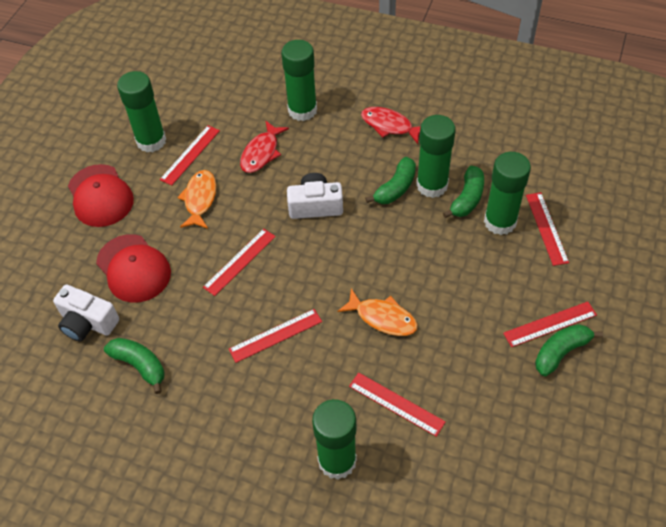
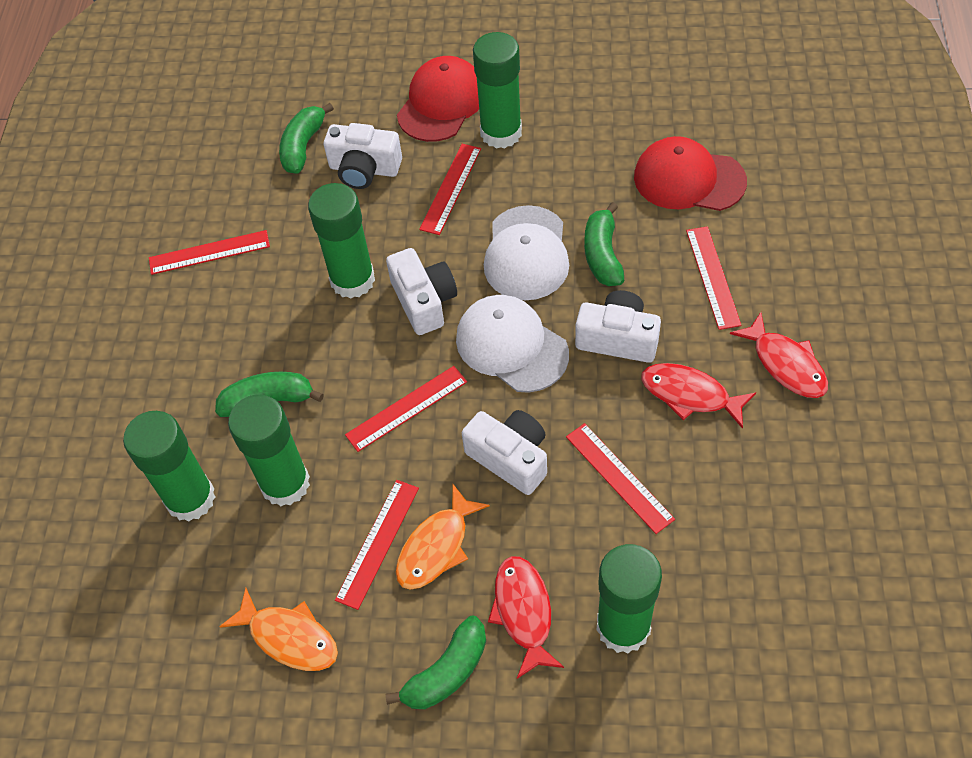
red fish: [240,121,289,173] [361,107,421,144] = 2 -> [488,556,564,679] [641,363,756,429] [730,312,828,398] = 3
white camera: [53,285,119,342] [287,173,343,219] = 2 -> [324,123,402,189] [386,248,457,335] [462,410,547,495] [575,290,661,363] = 4
white cap: none = 0 -> [456,295,569,393] [484,205,569,300] = 2

